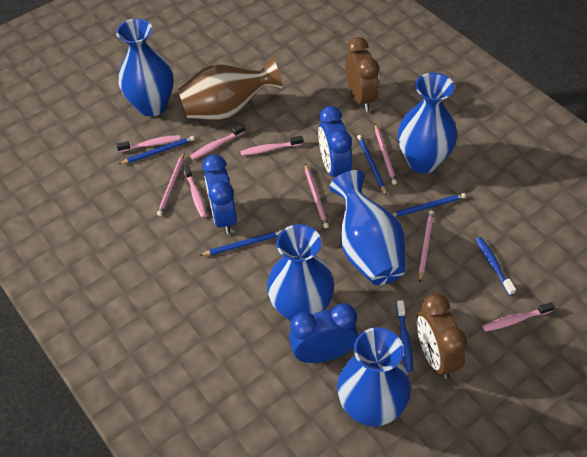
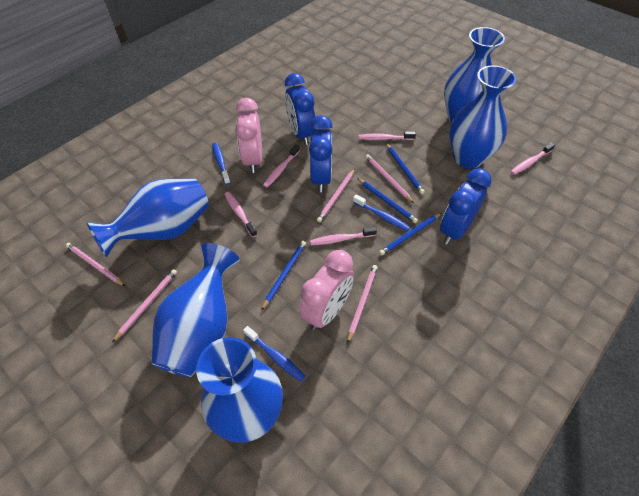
blue toothbrush: [397,300,413,372] [476,237,516,296] = 2 -> [212,143,231,185] [243,326,306,382] [353,194,410,231] = 3
brown clock: [345,37,379,112] [417,293,467,379] = 2 -> none = 0
brown vase: [178,57,283,120] = 1 -> none = 0
pink clock: none = 0 -> [235,98,262,173] [299,250,354,330] = 2
pink pencil: [157,153,184,216] [305,164,329,228] [375,124,397,185] [419,210,434,282] = 4 -> [66,243,125,286] [112,269,177,342] [317,169,355,222] [347,265,378,344] [365,154,414,203] = 5

